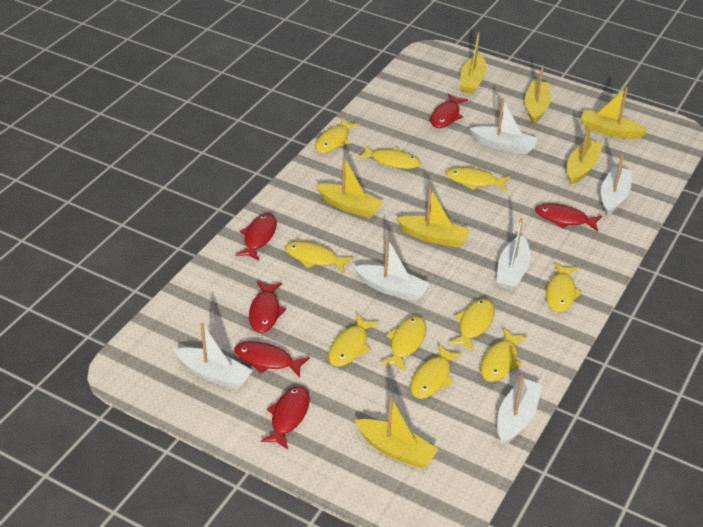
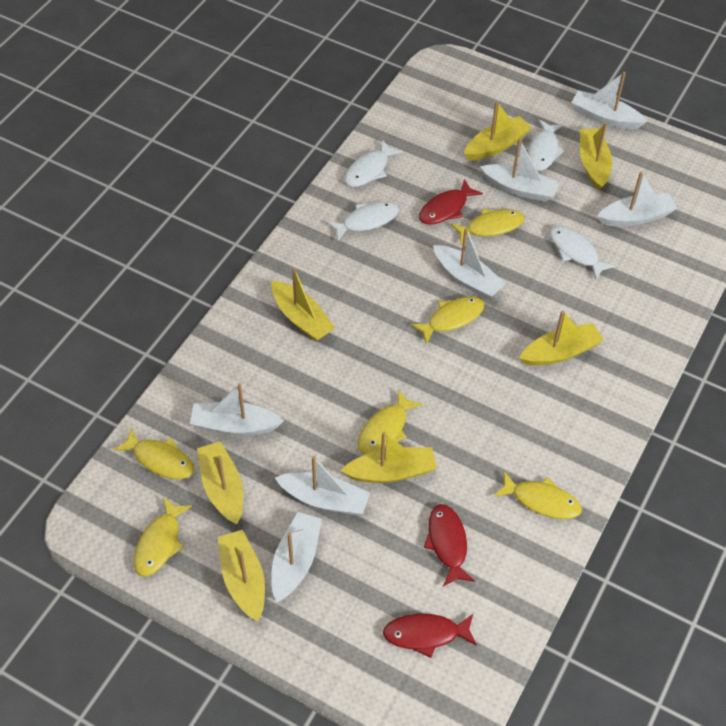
red fish: [234,341,310,377] [235,214,277,261] [249,281,286,333] [261,386,310,449] [430,94,468,128] [535,203,602,232] = 6 -> [383,614,477,658] [419,179,483,224] [424,504,475,586] = 3
white boat: [174,323,253,389] [354,238,430,301] [469,98,538,154] [496,218,530,291] [497,376,542,446] [601,154,632,216] = 6 -> [190,383,284,435] [271,512,322,602] [275,456,370,515] [433,228,506,299] [480,139,560,202] [571,72,647,129] [597,172,678,226] = 7
white fish: none = 0 -> [326,202,399,241] [344,140,403,187] [528,119,565,171] [550,226,615,280] = 4
yellow fish: [285,241,353,273] [315,118,360,153] [328,314,379,367] [357,145,421,169] [380,316,427,372] [411,344,463,399] [446,167,510,191] [449,299,495,352] [481,328,528,382] [546,263,583,312] = 10 -> [113,427,194,479] [134,497,192,576] [358,389,423,454] [410,296,485,344] [450,209,525,244] [494,472,582,519] = 6

